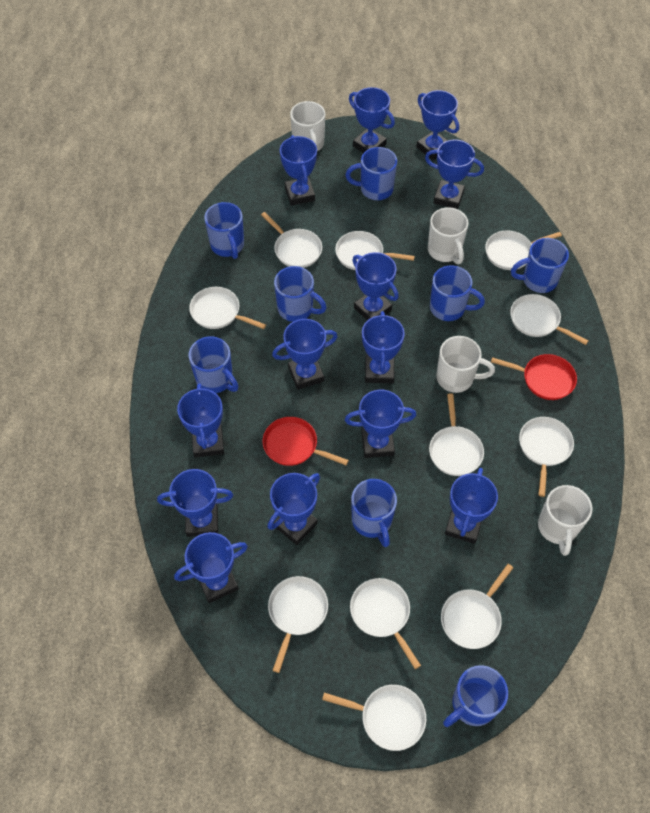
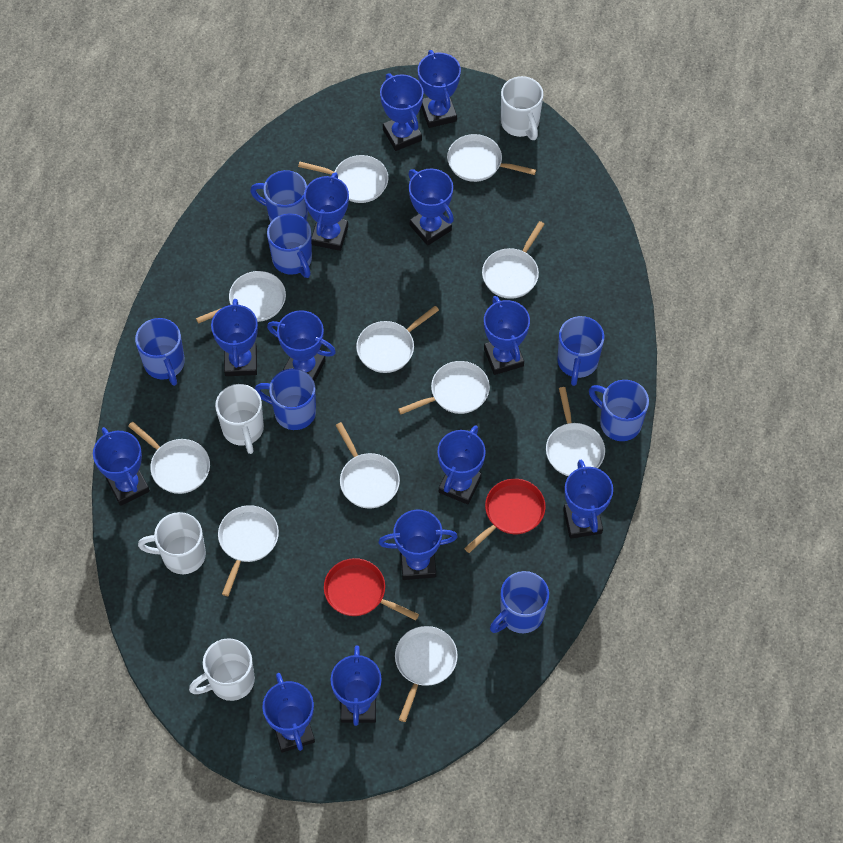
blue mug: [189,337,238,393] [204,202,244,259] [274,266,327,322] [345,147,397,200] [351,479,397,547] [430,265,485,321] [443,665,508,727] [511,238,569,293] = 8 -> [135,318,185,386] [250,170,308,222] [255,369,316,430] [267,213,312,278] [490,571,549,633] [557,316,604,386] [589,380,649,441] = 7

